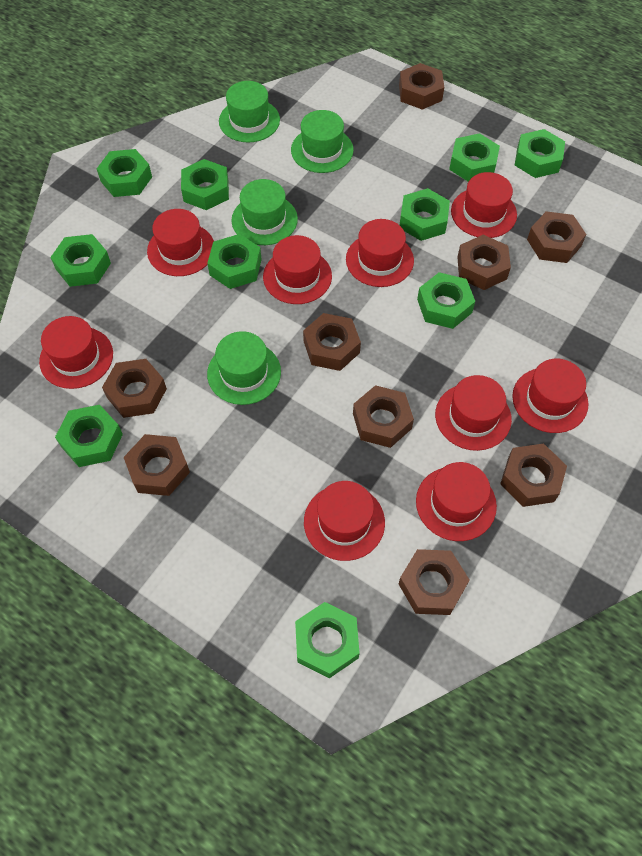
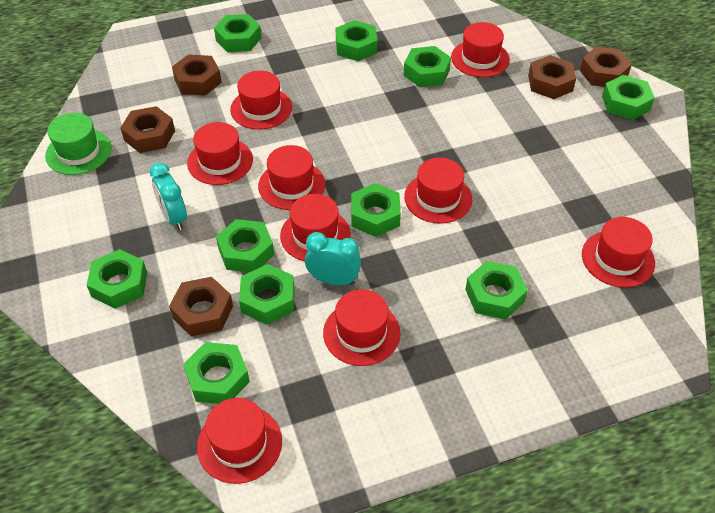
brown nut: [102,359,167,418] [124,434,190,496] [303,313,361,371] [353,385,414,448] [399,63,444,110] [399,549,469,615] [457,235,511,290] [500,444,567,507] [527,211,586,263] = 9 -> [120,106,175,153] [169,277,233,337] [172,54,222,96] [528,55,576,99] [580,47,632,87] = 5
green hat: [207,331,281,405] [219,81,280,143] [231,179,298,245] [291,110,354,173] = 4 -> [45,113,112,175] = 1
turquoise clock: none = 0 -> [150,162,187,230] [305,232,361,285] = 2

